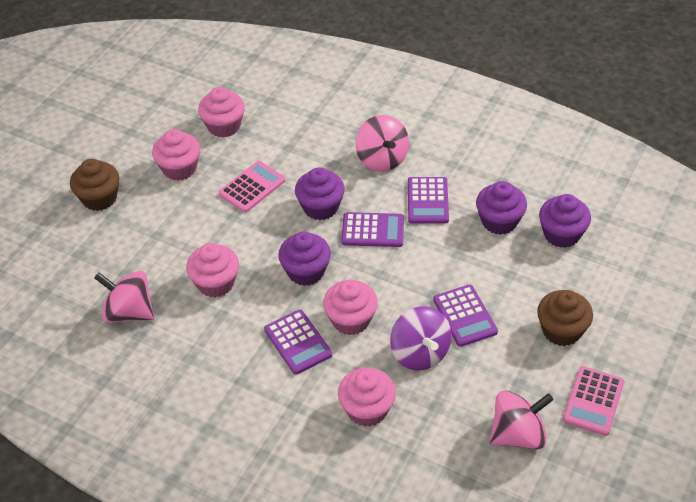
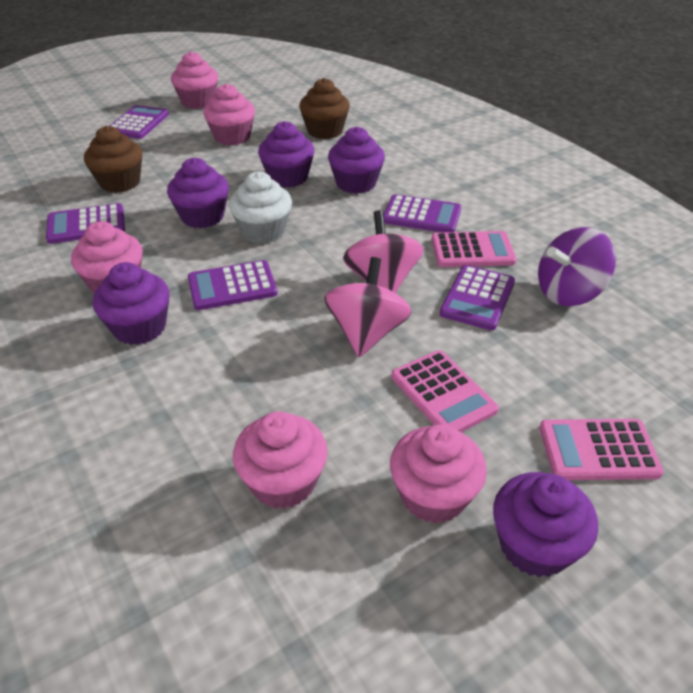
pink calculator: [219,161,285,213] [563,366,624,436] = 2 -> [391,350,499,432] [431,231,516,267] [539,419,664,480] = 3
pink spinning top: [94,271,154,323] [355,115,409,172] [490,391,554,450] = 3 -> [324,257,412,357] [343,210,423,293] = 2
purple calculator: [264,310,332,375] [341,212,404,247] [408,177,449,224] [433,285,498,347] = 4 -> [46,203,125,244] [110,105,169,139] [188,260,278,310] [384,194,461,232] [440,265,515,330] = 5
purple cupcake: [278,232,331,286] [295,167,345,220] [476,181,527,235] [539,194,591,248] = 4 -> [93,262,170,345] [167,158,229,228] [258,121,314,188] [328,127,385,194] [493,472,598,578] = 5
white cupcake: none = 0 -> [229,171,292,244] = 1

